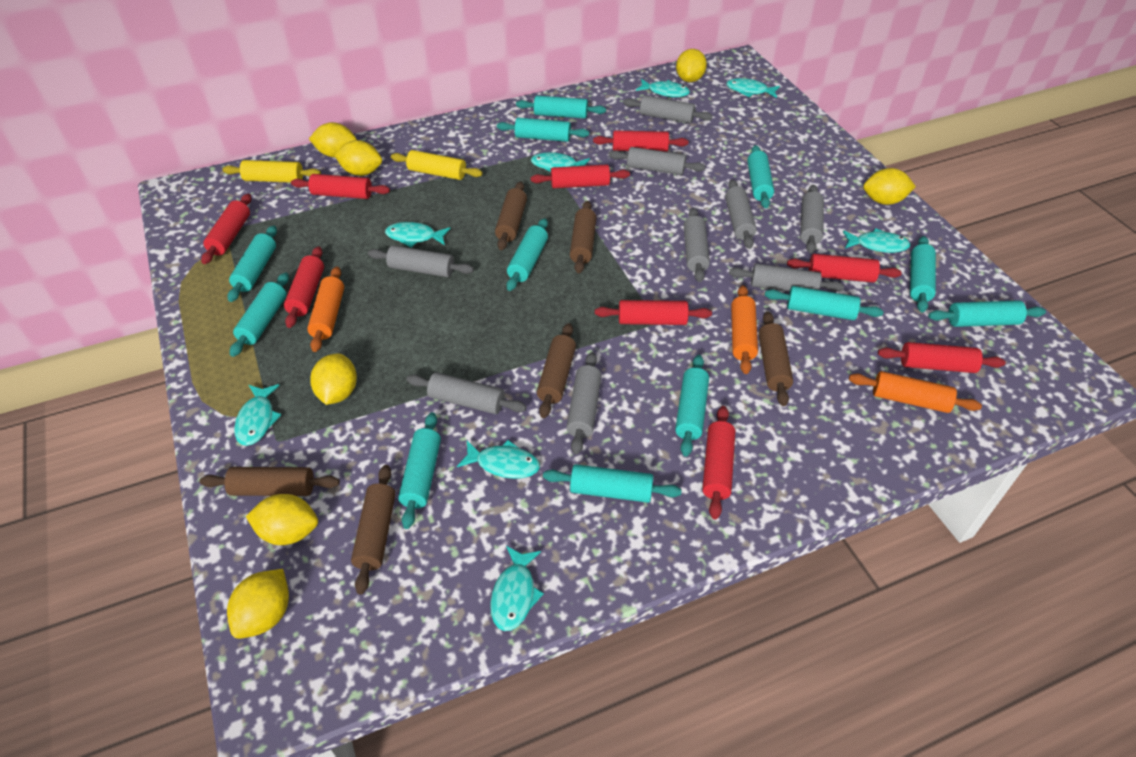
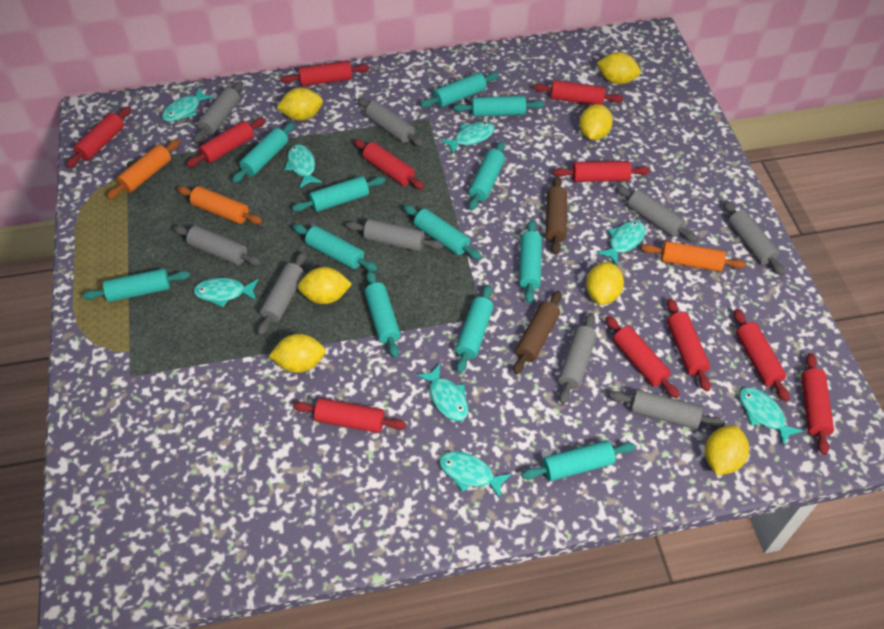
brown rolling pin: [200,467,340,496] [351,465,396,594] [495,182,527,250] [537,323,576,418] [570,201,597,274] [758,312,793,406] = 6 -> [513,291,562,374] [546,176,567,254] = 2
red rolling pin: [201,194,251,264] [284,246,324,328] [291,174,390,199] [531,165,630,188] [593,130,688,152] [595,300,712,325] [702,406,735,519] [787,254,902,283] [878,342,1006,373] = 9 -> [66,107,131,168] [186,118,265,167] [281,61,369,86] [293,398,406,433] [354,139,425,190] [533,80,624,105] [553,161,650,182] [606,316,680,398] [667,298,711,391] [734,309,790,402] [801,353,834,455] = 11
yellow rolling pin: [222,160,321,183] [391,150,483,180] = 2 -> none = 0

